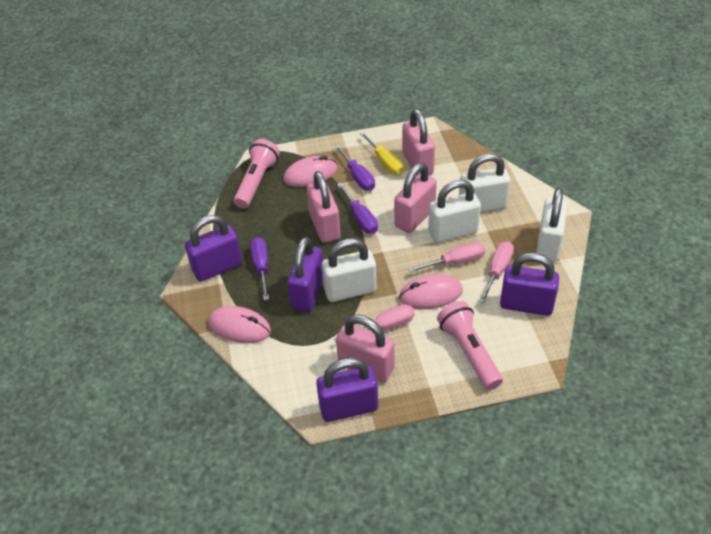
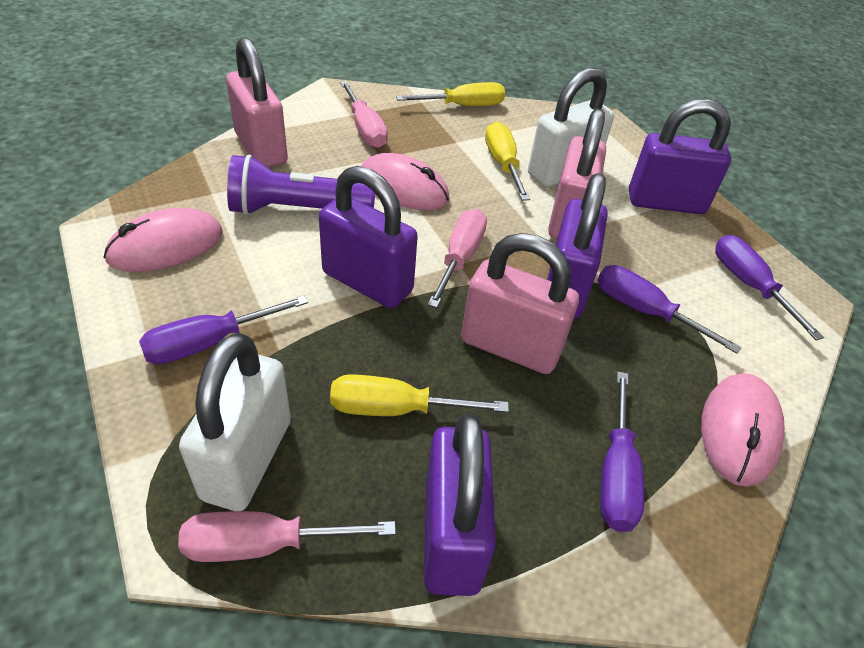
pink flashlight: [233,139,280,208] [437,301,503,390] = 2 -> none = 0
pink padlock: [307,171,341,243] [336,314,395,382] [394,163,437,233] [402,109,435,176] = 4 -> [226,37,288,168] [461,233,579,374] [548,108,606,239] = 3
purple flashlight: none = 0 -> [227,155,375,215] = 1
purple screwdriver: [250,237,269,300] [335,145,375,191] [337,183,378,234] = 3 -> [139,296,308,364] [597,265,742,354] [600,372,644,532] [715,235,824,341] = 4
white padlock: [322,238,377,302] [428,180,481,243] [459,154,511,213] [536,188,567,262] = 4 -> [179,333,291,511] [528,68,614,187] = 2
yellow screwdriver: [360,131,404,175] = 1 -> [330,374,509,416] [396,82,505,106] [485,122,530,201] = 3

